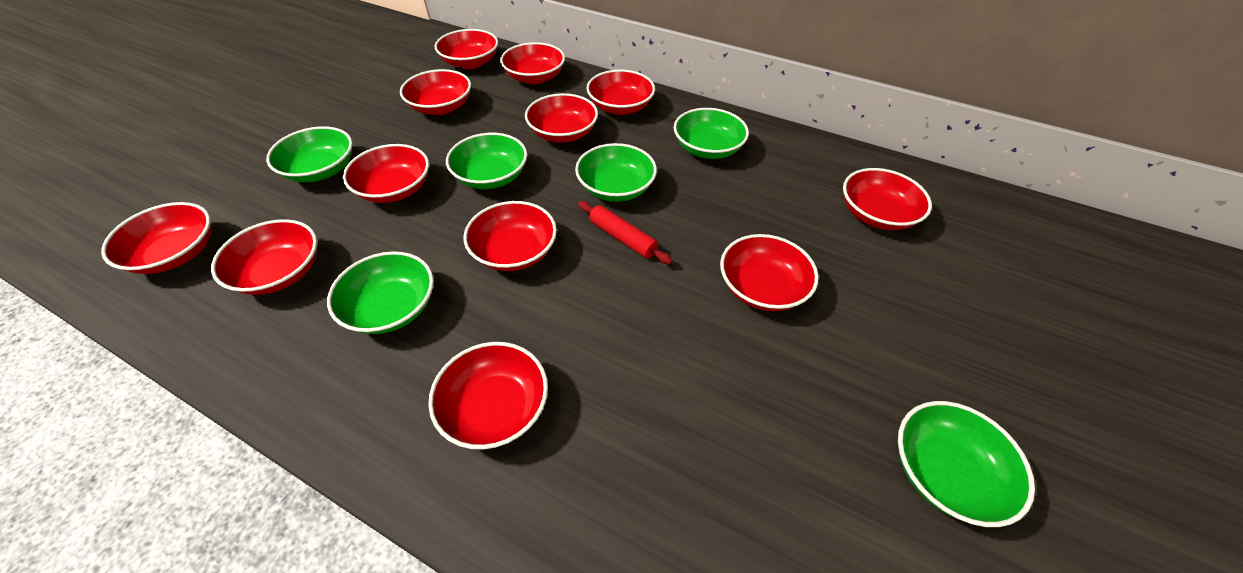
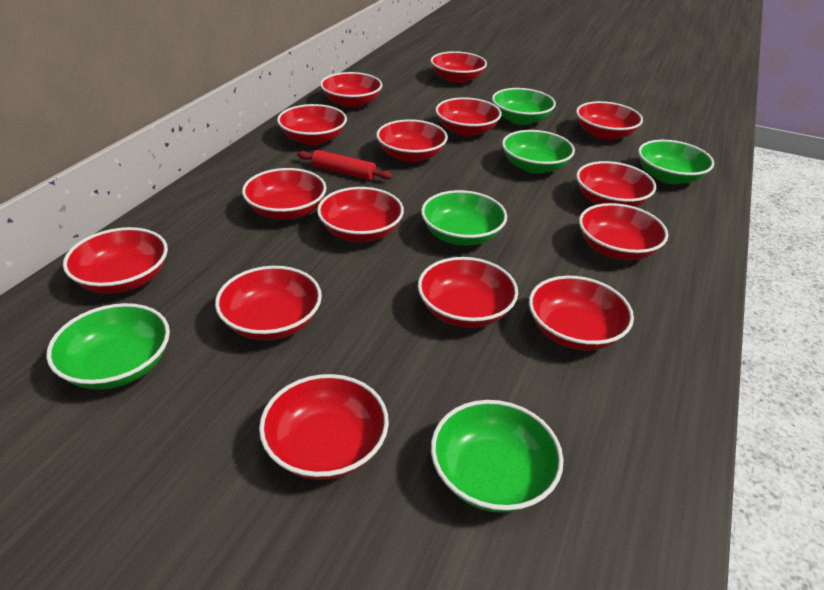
red bowl: [101,202,211,274] [211,219,317,295] [343,144,429,203] [400,69,471,115] [428,342,548,450] [435,29,498,69] [464,201,557,271] [500,42,565,84] [525,93,598,143] [587,70,655,115] [720,234,819,311] [843,168,932,230] = 12 -> [63,227,168,294] [215,266,322,340] [242,168,326,220] [259,374,389,480] [277,104,347,145] [317,187,404,242] [320,72,382,108] [376,119,448,162] [418,257,518,328] [431,51,487,84] [435,97,502,137] [529,276,634,350] [576,101,643,140] [576,161,656,207] [579,203,668,260] = 15

